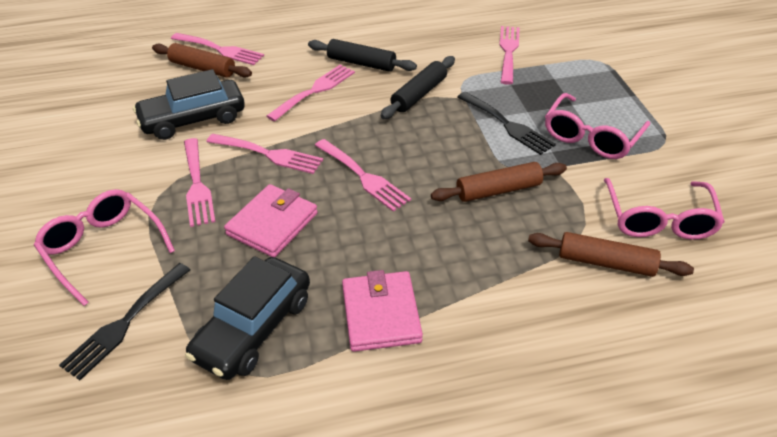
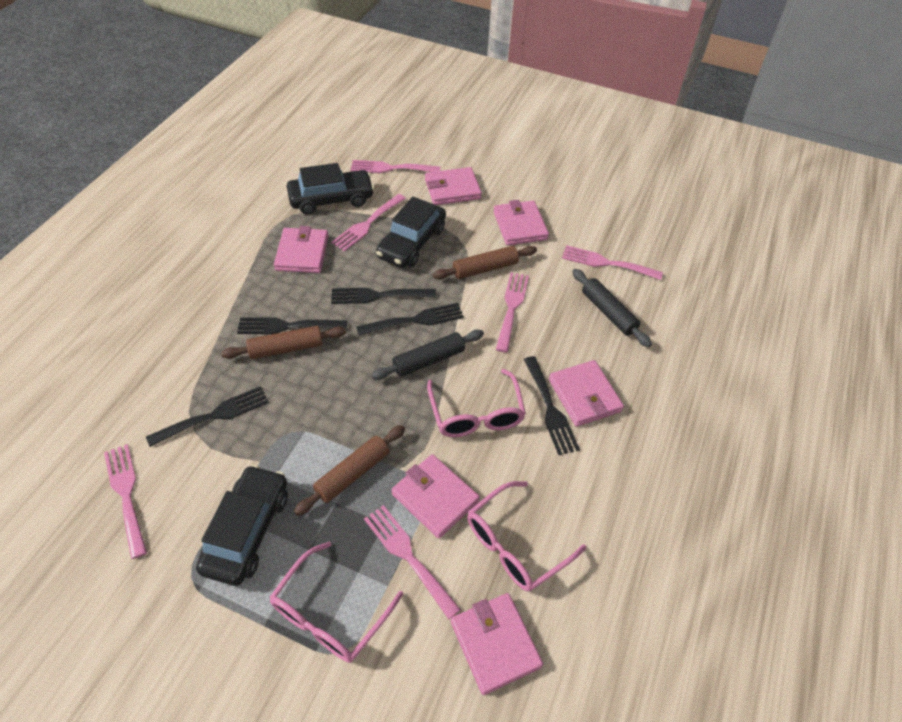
black car: [133,69,245,140] [185,256,310,380] = 2 -> [196,465,288,586] [287,163,374,214] [376,197,446,268] = 3
black fork: [59,263,190,380] [458,92,556,155] = 2 -> [146,386,269,447] [237,317,348,334] [331,288,436,304] [356,303,464,336] [524,356,580,455] = 5
pink wallet: [224,184,318,257] [342,270,423,352] = 2 -> [274,226,329,273] [391,454,480,539] [425,167,482,205] [451,593,543,695] [493,200,549,245] [549,360,624,427] = 6

